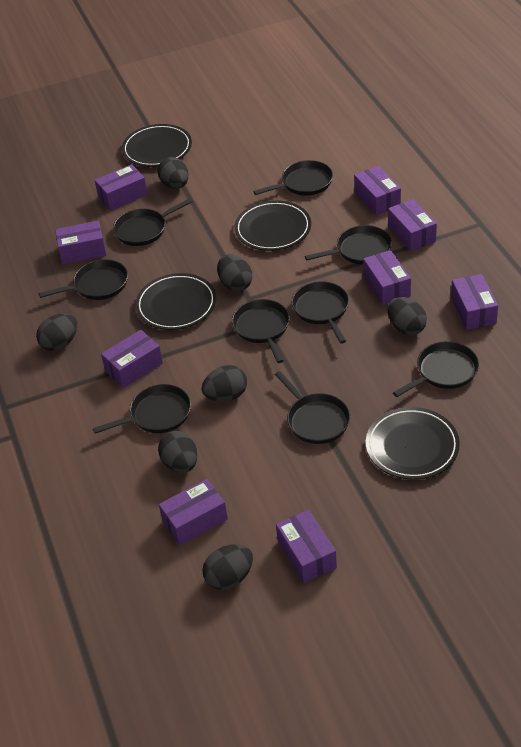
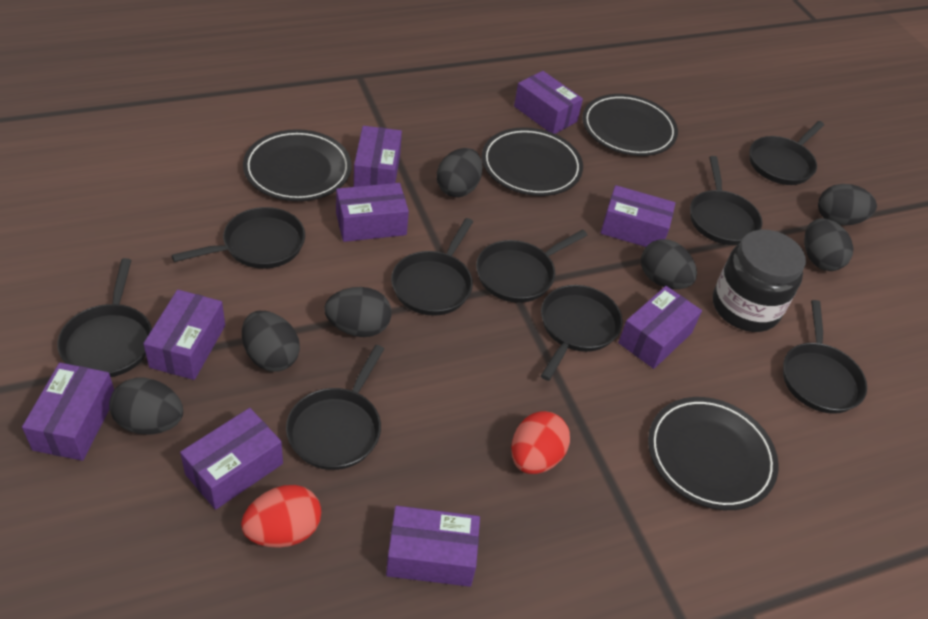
black jar: none = 0 -> [713,230,806,332] = 1
red egg: none = 0 -> [241,485,321,548] [511,411,570,474] = 2

